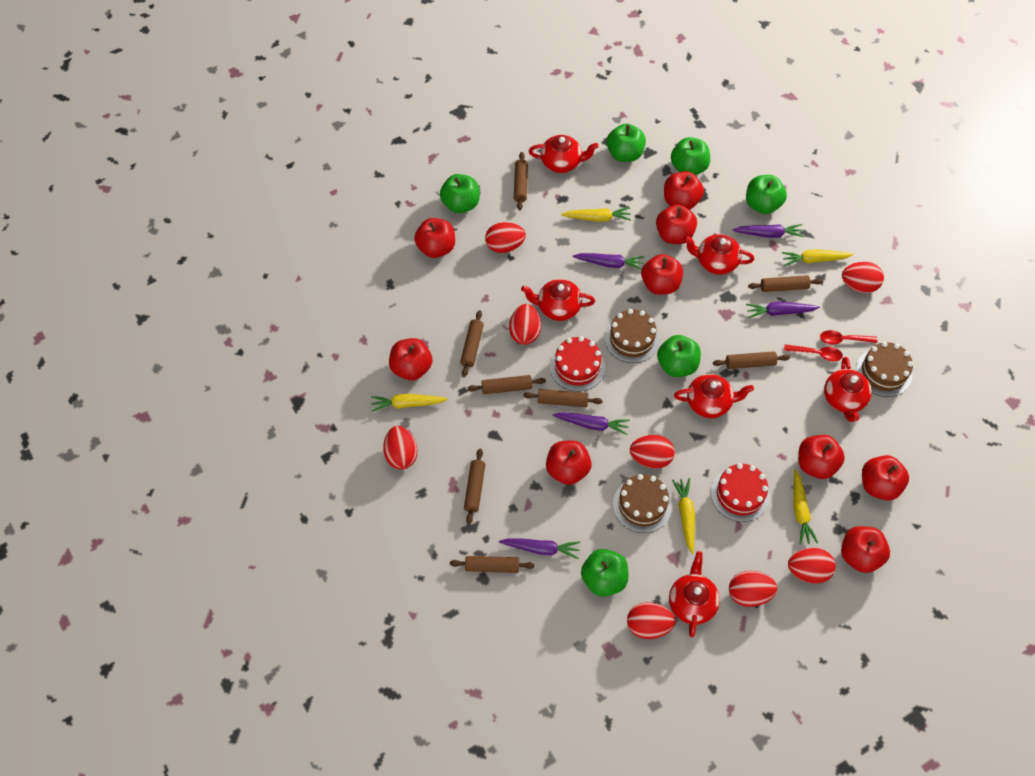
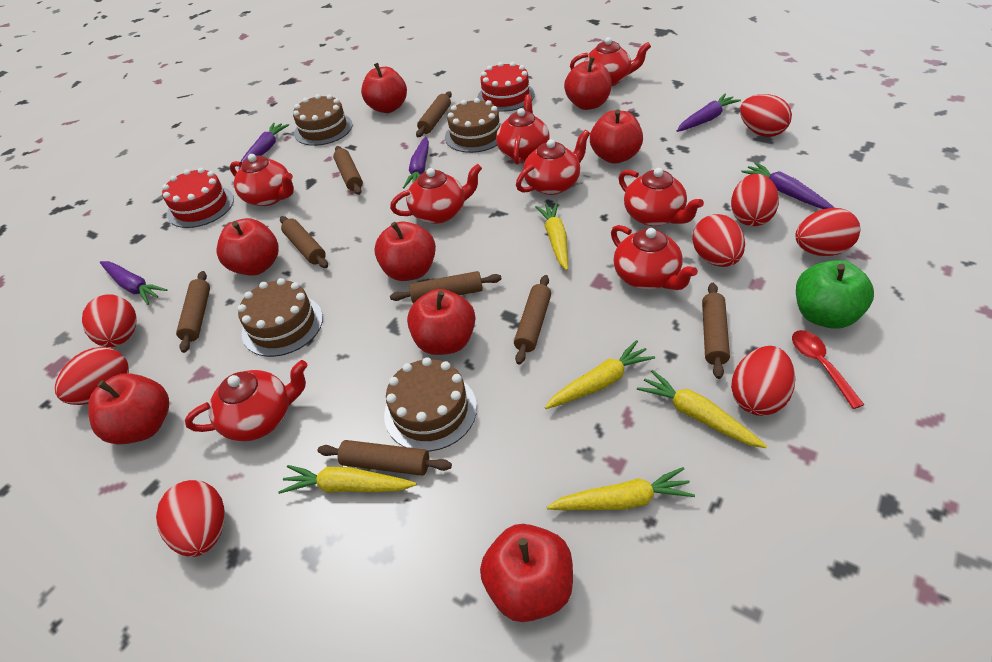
brown cake: [605,309,659,363] [613,474,672,533] [856,342,913,397] = 3 -> [237,278,323,357] [293,94,353,146] [384,357,477,451] [445,98,501,153] = 4
green apple: [440,174,480,213] [581,549,628,597] [607,123,646,162] [657,335,701,377] [671,137,710,175] [746,175,787,214] = 6 -> [796,260,874,329] = 1
red apple: [389,338,432,380] [414,218,455,258] [546,440,592,485] [641,254,683,295] [656,205,697,244] [664,171,704,210] [798,435,845,479] [841,526,890,573] [862,455,909,500] = 9 -> [88,373,169,444] [217,218,279,276] [361,63,407,113] [374,222,436,281] [407,289,476,355] [480,524,573,622] [564,57,612,110] [590,109,643,164] = 8
red spoon: [784,344,843,361] [820,330,877,345] = 2 -> [792,330,864,409] = 1
red teapot: [521,279,595,321] [529,135,599,173] [669,551,720,637] [674,374,754,418] [684,234,754,275] [824,357,872,422] = 6 -> [185,360,308,442] [230,154,294,206] [390,164,482,224] [496,94,549,165] [516,130,590,195] [570,37,651,86] [611,225,698,290] [619,168,704,226] = 8

